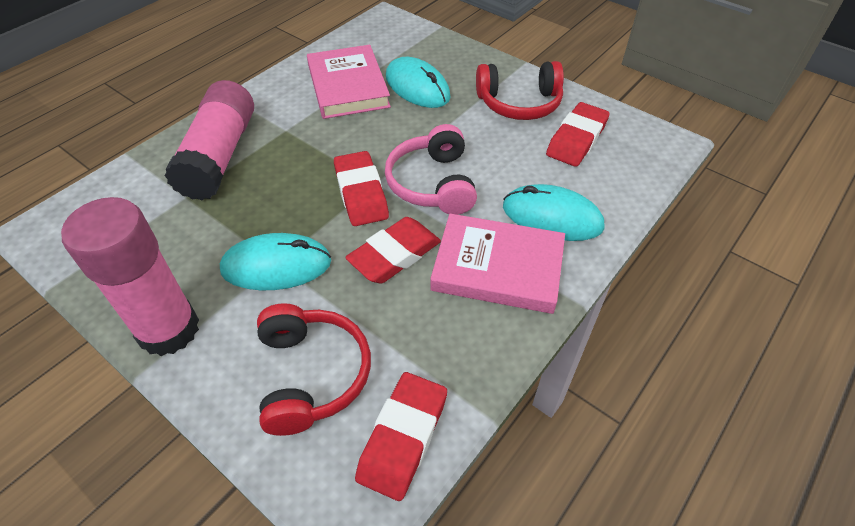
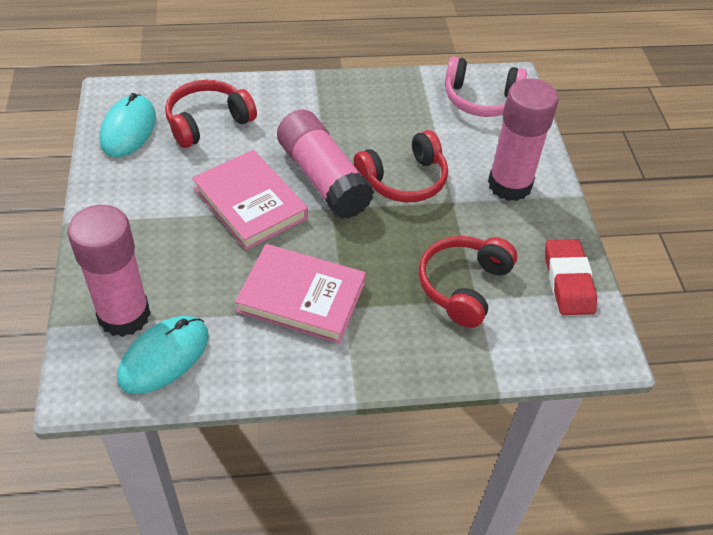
pink glue stick: [61,197,199,356] [164,80,254,200] = 2 -> [67,205,150,337] [277,110,374,219] [488,78,559,201] = 3
red eraser: [334,151,389,226] [345,217,441,284] [355,372,447,501] [546,102,610,167] = 4 -> [545,239,597,315] = 1
red headphones: [257,303,371,436] [476,61,564,120] = 2 -> [165,80,257,148] [354,130,448,202] [419,236,517,328] = 3
turquoise mouse: [220,233,331,290] [386,57,451,108] [503,184,604,241] = 3 -> [100,93,156,157] [117,316,209,394] = 2

